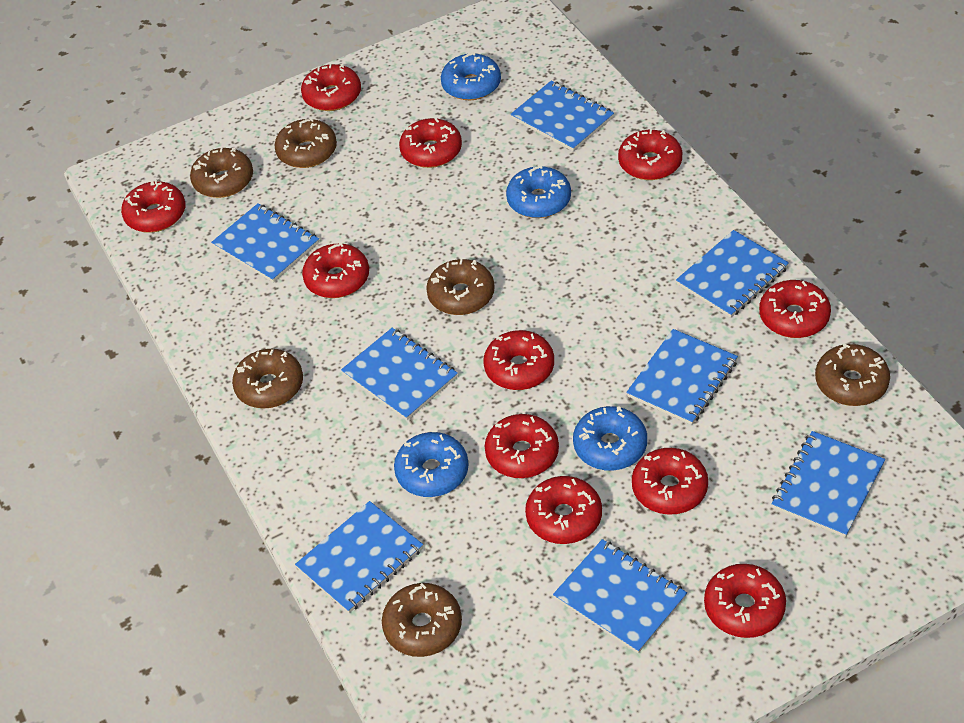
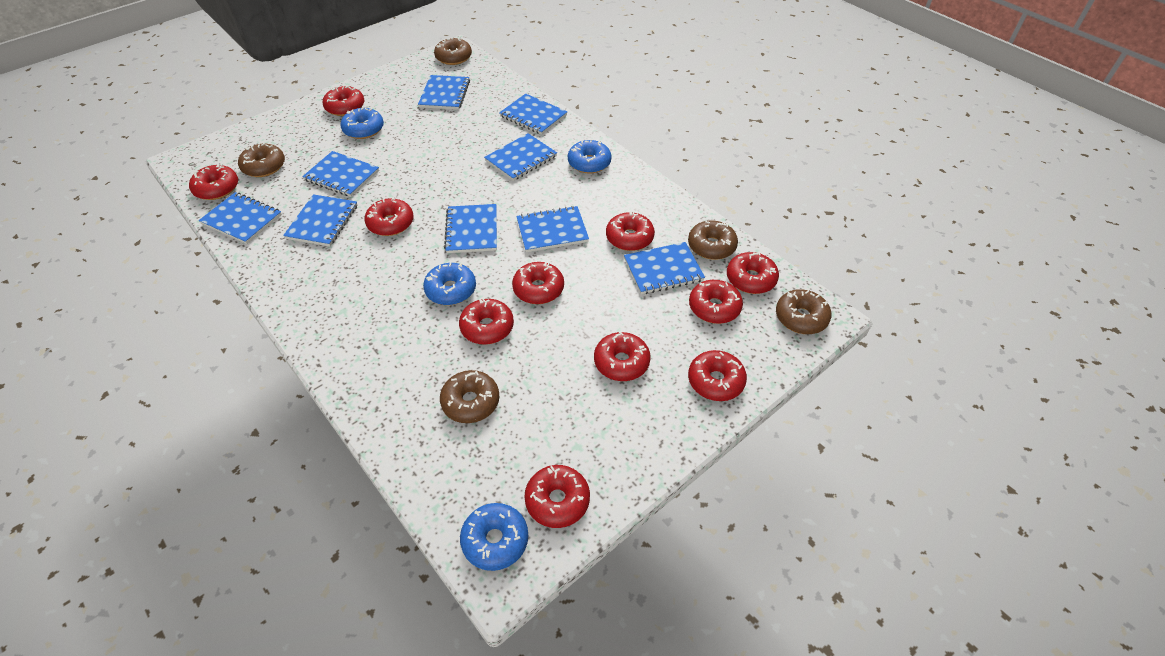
blue notebook: [211,203,319,282] [295,501,423,613] [341,328,458,420] [510,80,614,152] [553,539,687,653] [626,329,738,425] [676,230,789,318] [772,431,885,538] = 8 -> [199,192,282,244] [283,194,357,246] [302,151,379,197] [418,75,470,110] [444,204,497,253] [484,133,557,181] [499,94,568,135] [516,206,589,252] [624,242,705,294] = 9
brown donut: [190,148,253,198] [232,349,303,409] [274,118,337,168] [382,583,462,657] [426,259,495,315] [815,344,890,406] = 6 -> [238,143,285,177] [434,37,472,65] [440,370,499,423] [688,220,738,260] [776,289,831,334] = 5

